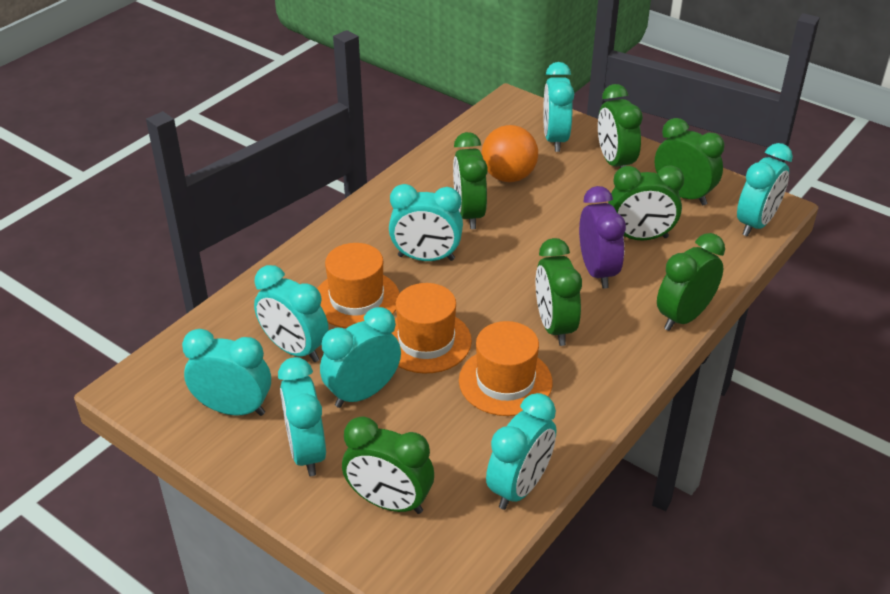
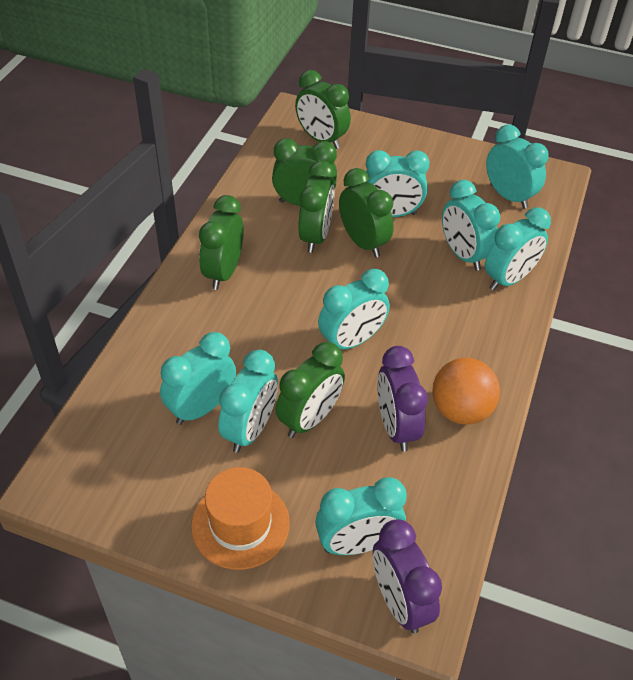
green clock: [342,416,434,514] [453,132,488,229] [536,238,582,346] [598,84,643,168] [608,165,684,240] [655,118,724,205] [657,233,725,331] = 7 -> [199,195,244,290] [272,138,337,206] [275,342,345,438] [295,70,351,149] [298,161,335,253] [339,168,394,257] = 6
orange hat: [317,243,400,328] [392,283,472,374] [459,321,553,416] = 3 -> [191,467,290,570] = 1
purple clock: [579,186,626,289] = 1 -> [373,520,442,634] [377,346,428,451] = 2

